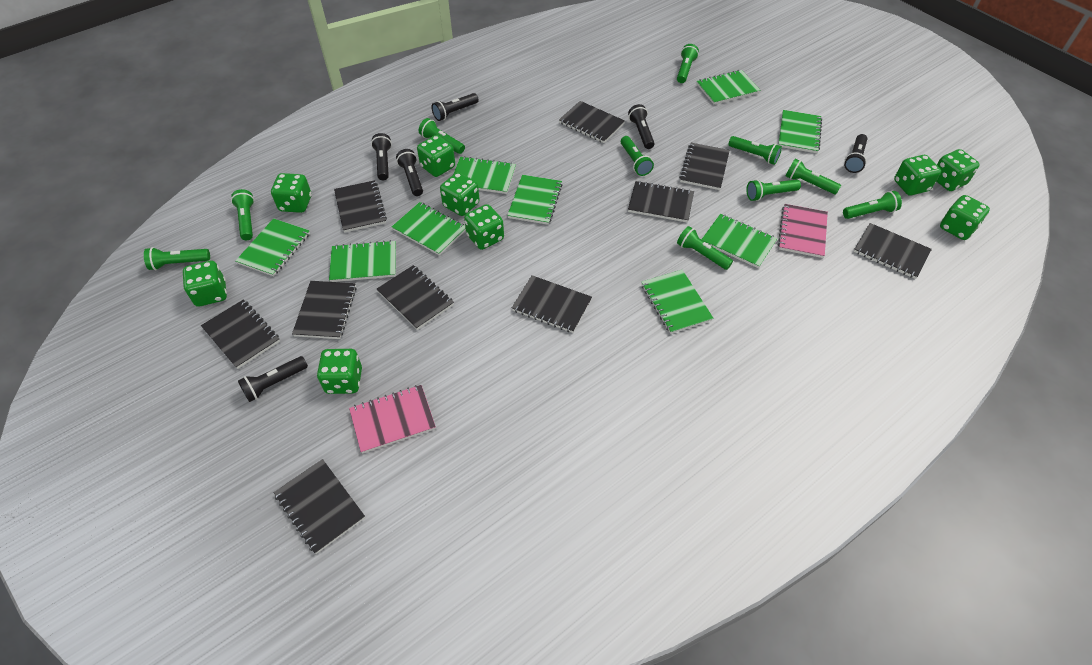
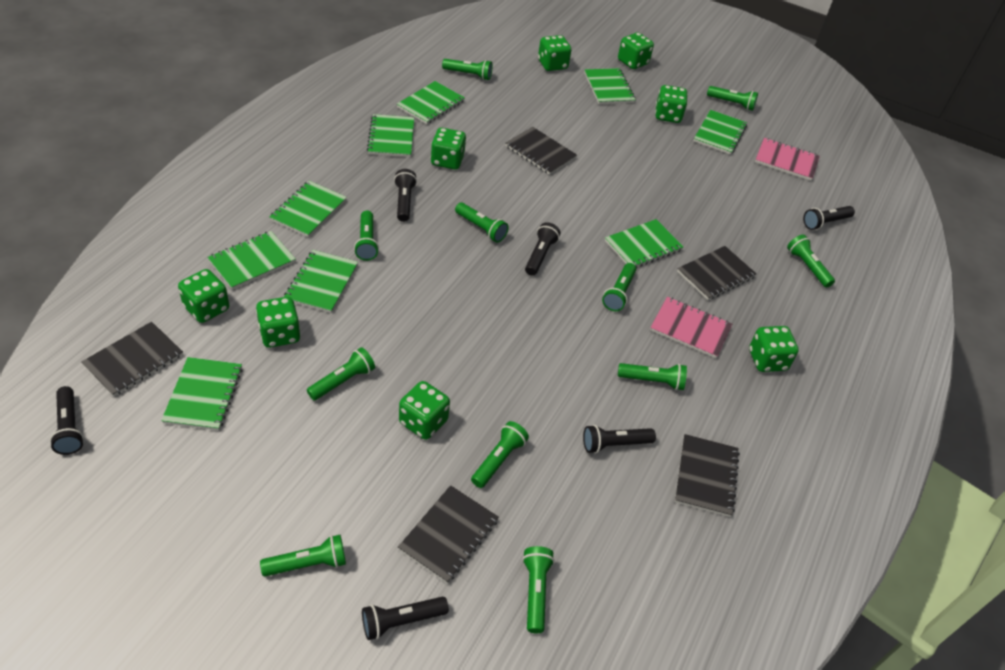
black notebook: [201,299,280,369] [274,459,365,554] [292,281,357,339] [334,180,387,233] [377,265,454,330] [512,275,592,333] [559,101,625,143] [628,181,694,223] [679,143,730,190] [854,223,932,279] = 10 -> [81,322,183,397] [398,485,499,584] [506,127,577,175] [675,434,740,517] [677,246,757,300] = 5
green dice: [183,261,227,307] [271,173,312,213] [317,349,362,394] [417,135,455,177] [440,172,480,216] [464,204,504,250] [894,155,941,196] [936,149,980,191] [940,195,990,240] = 9 -> [178,269,229,323] [256,297,301,348] [399,381,450,440] [431,128,466,170] [538,35,571,71] [618,32,654,69] [655,85,688,123] [749,326,799,372] = 8
green flashlight: [144,247,210,270] [231,189,254,240] [419,118,465,154] [621,136,654,176] [677,44,699,83] [677,226,733,270] [728,136,782,165] [746,179,801,201] [786,158,841,194] [843,191,902,219] = 10 -> [260,535,346,576] [307,347,375,400] [354,211,379,261] [442,59,493,80] [455,203,509,243] [471,421,529,488] [522,546,554,633] [602,263,636,311] [618,363,687,390] [707,86,758,111] [787,235,835,288] = 11

